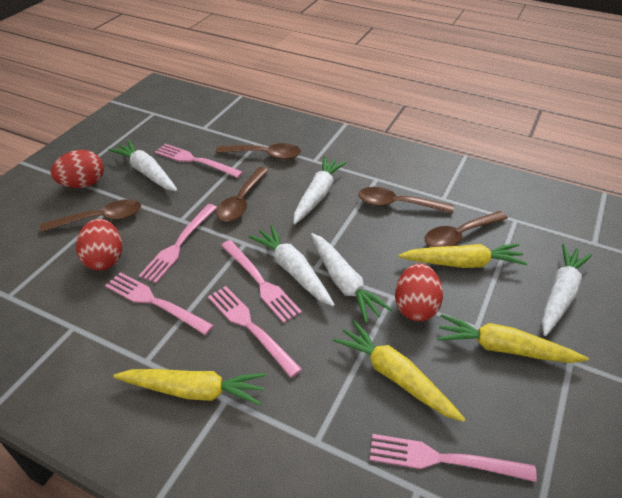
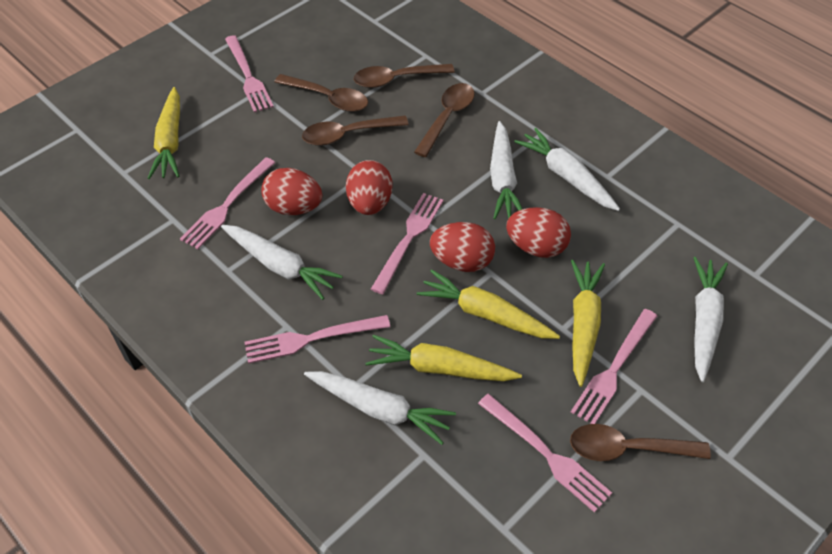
red egg: [51,150,104,188] [76,219,122,271] [395,263,443,321] = 3 -> [262,168,322,215] [346,160,392,215] [430,222,495,272] [506,207,571,258] = 4

